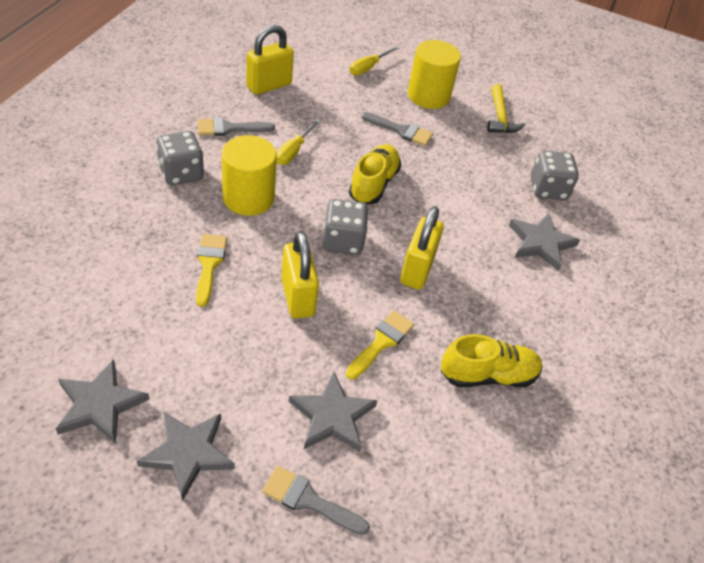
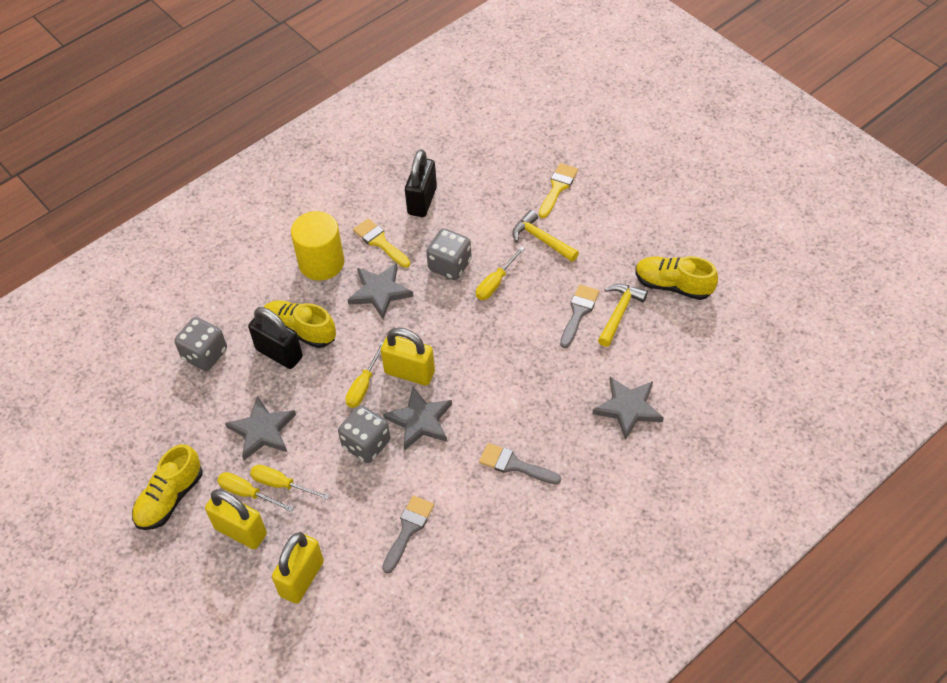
black padlock: none = 0 -> [248,307,303,369] [405,149,437,217] = 2
yellow cylinder: [222,135,277,216] [408,40,461,109] = 2 -> [291,211,344,281] = 1
yellow hammer: [487,84,525,133] = 1 -> [512,210,579,262] [598,284,648,347] = 2
yellow screwdriver: [276,119,320,165] [349,46,400,75] = 2 -> [217,472,294,512] [250,465,329,500] [345,342,383,408] [476,246,525,300] = 4
yellow shoe: [349,144,401,204] [441,334,542,387] = 2 -> [132,444,202,530] [264,300,336,348] [636,256,718,300] = 3

